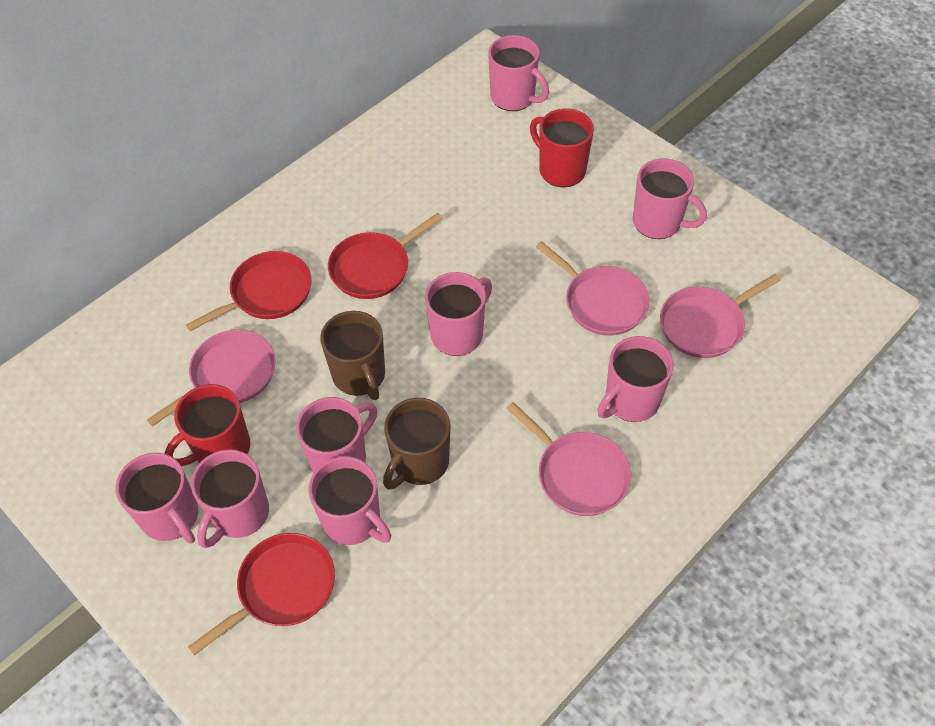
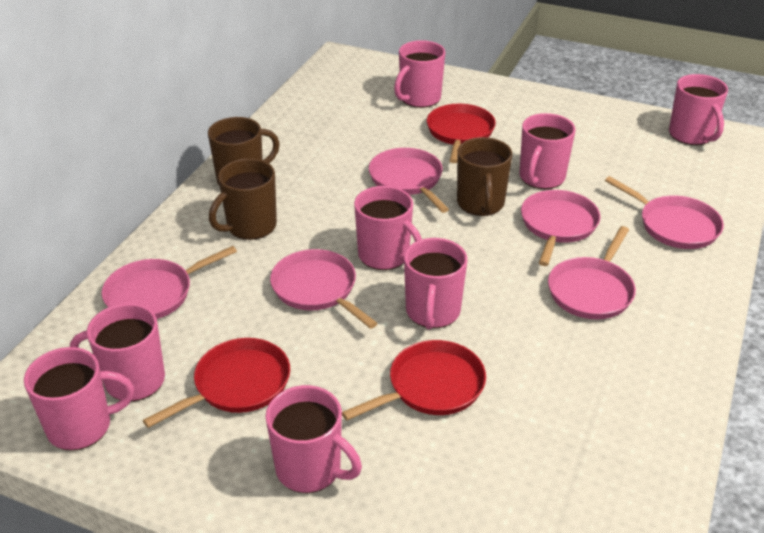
brown mug: [320,311,385,400] [383,398,451,490] = 2 -> [208,117,280,185] [209,159,277,240] [457,137,512,216] = 3
pink pan: [147,330,276,427] [506,402,631,516] [536,241,650,336] [660,274,781,358] = 4 -> [102,246,237,319] [270,249,378,329] [369,148,449,213] [521,190,601,266] [548,226,636,319] [605,176,724,249] = 6
red mug: [164,384,250,466] [530,109,594,187] = 2 -> none = 0

